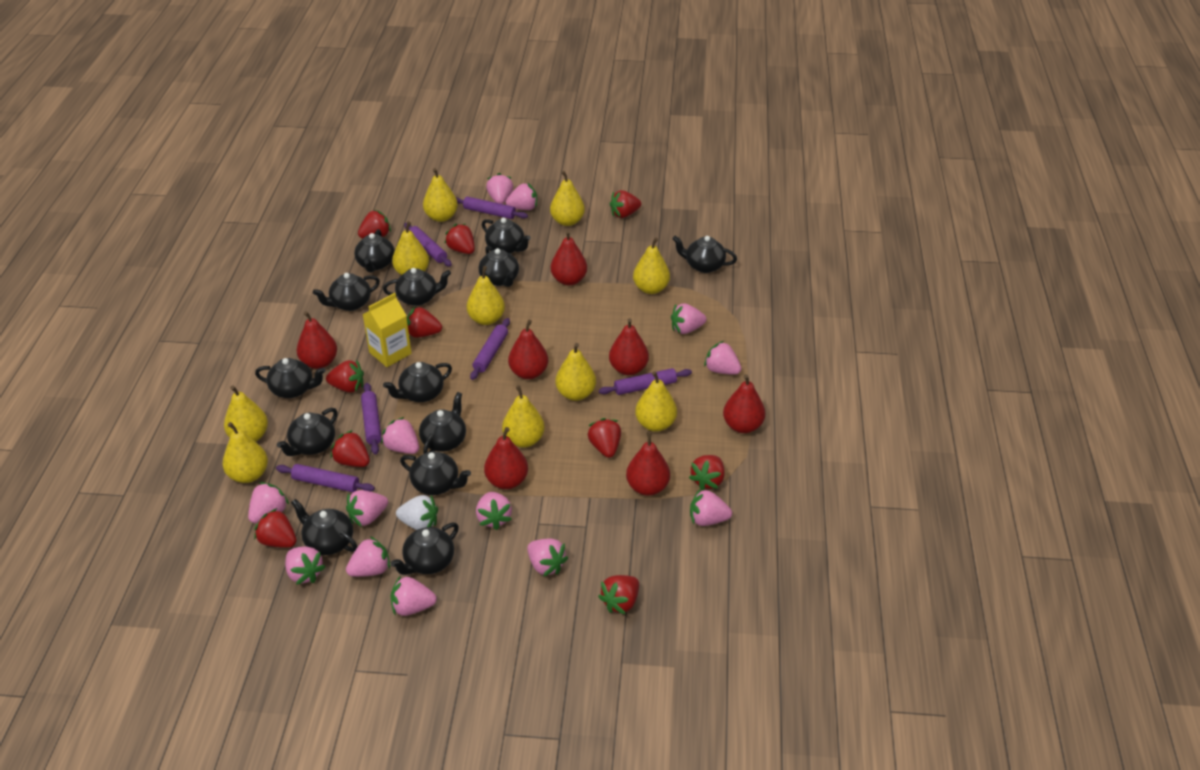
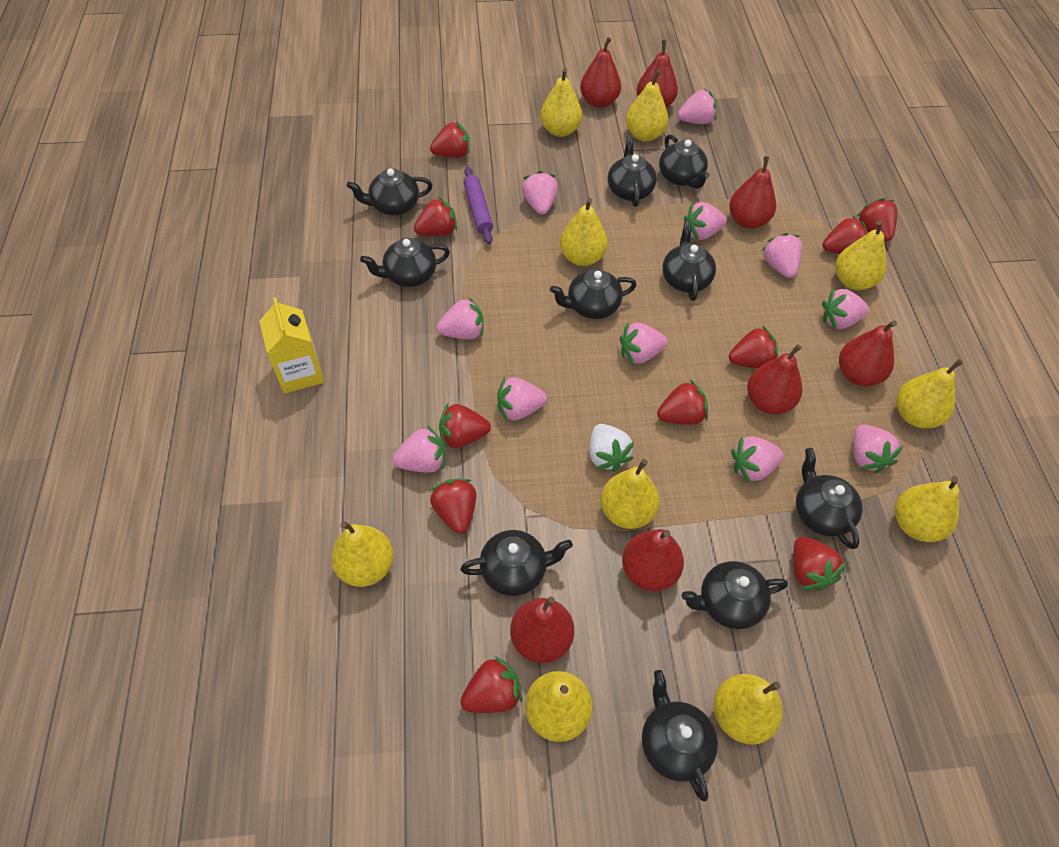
black teapot: [255,358,326,398] [277,408,338,456] [291,499,357,555] [313,273,380,311] [354,229,395,272] [383,268,451,306] [383,362,452,402] [390,522,459,575] [400,451,471,495] [419,392,466,454] [479,246,519,287] [482,218,531,254] [672,236,737,273] = 13 -> [347,168,433,216] [360,238,450,287] [460,530,573,596] [550,269,636,319] [608,135,657,207] [642,670,718,802] [659,134,710,189] [662,221,716,301] [682,561,788,629] [796,448,862,549] = 10
pink strawberry: [248,482,289,523] [285,546,326,585] [346,490,388,527] [346,536,390,577] [381,417,419,454] [391,575,437,616] [476,492,512,530] [486,173,513,204] [506,183,537,210] [527,539,568,577] [671,303,706,334] [690,488,732,526] [704,341,741,375] = 13 -> [392,426,445,473] [437,297,484,339] [497,377,547,421] [522,171,558,215] [620,323,667,364] [678,89,717,124] [684,202,727,240] [731,436,784,483] [762,233,802,278] [822,288,869,329] [853,425,903,474] = 11
purple rolling pin: [276,464,375,492] [361,383,382,454] [404,223,452,267] [456,196,528,219] [470,318,510,380] [599,368,692,395] = 6 -> [463,166,493,244] = 1

